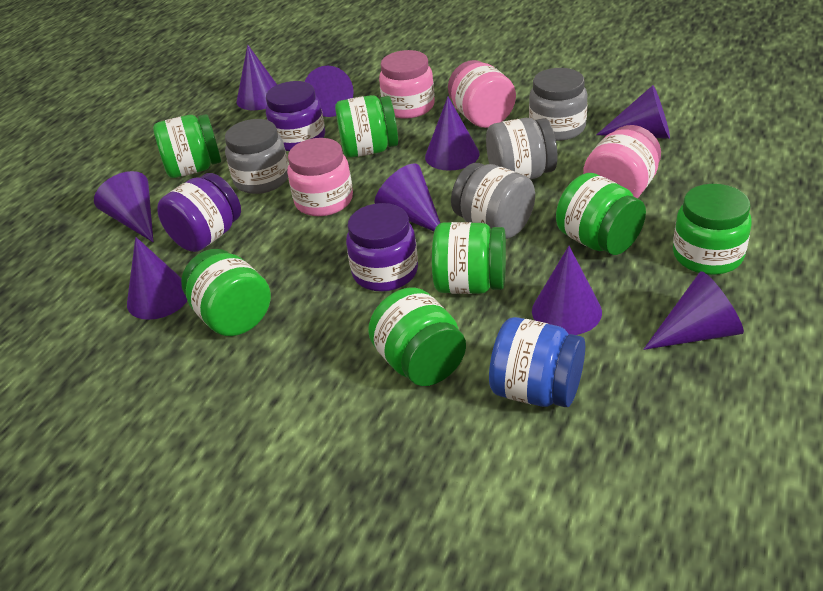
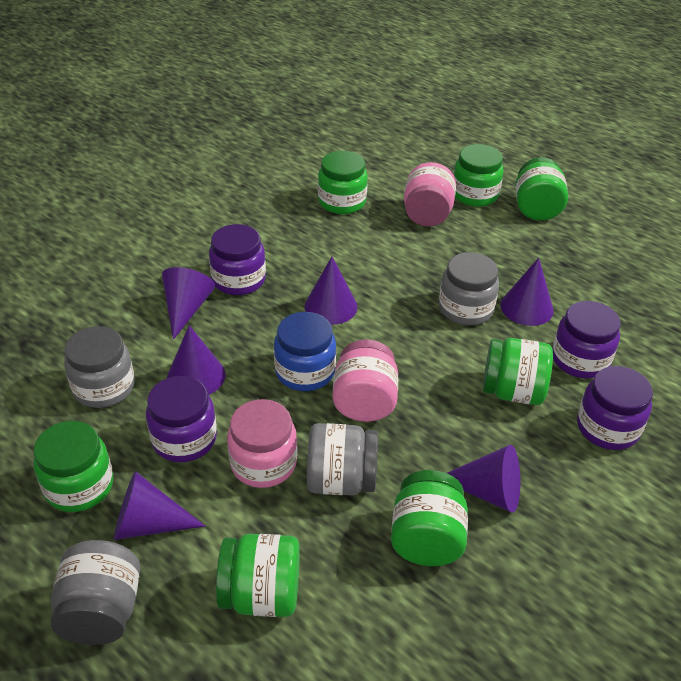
pink jar: [287,138,353,216] [379,50,435,119] [448,60,516,128] [583,125,661,198] = 4 -> [227,399,297,488] [333,339,398,422] [404,162,456,226] = 3
purple cone: [94,171,154,242] [127,237,187,320] [237,45,277,110] [305,66,354,117] [374,163,440,231] [425,97,479,171] [532,246,602,335] [596,85,670,139] [643,271,744,350] = 9 -> [114,471,205,540] [162,267,215,340] [167,325,226,395] [304,257,358,325] [447,445,521,513] [500,258,554,326] = 6
purple jar: [157,173,241,252] [266,81,325,151] [346,203,418,291] = 3 -> [146,376,217,462] [209,224,266,295] [552,301,621,378] [577,366,653,450] = 4

